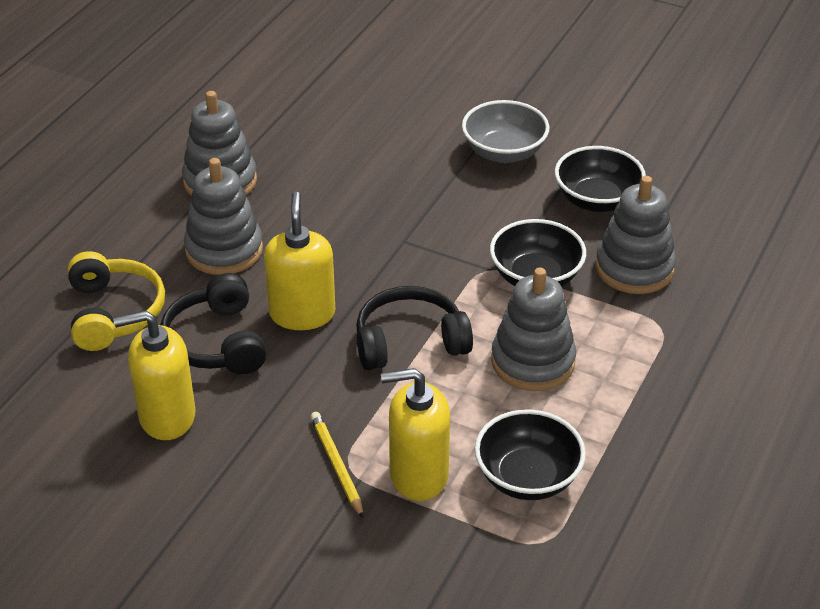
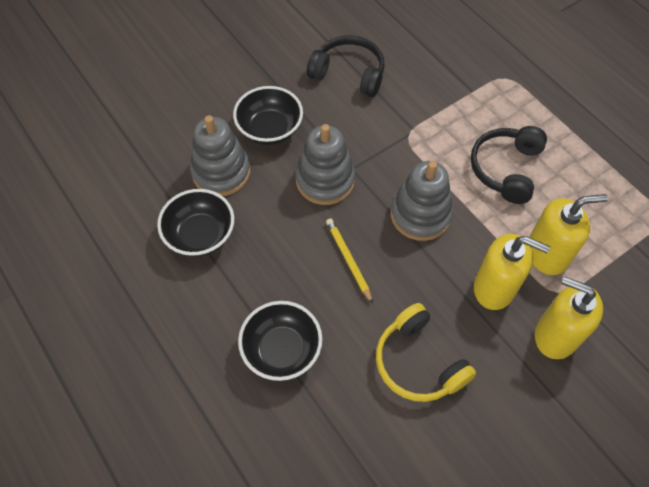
grey bowl: [462,100,549,163] = 1 -> none = 0
grey stacking toy: [182,91,257,196] [184,158,263,275] [491,268,576,391] [596,176,676,294] = 4 -> [190,115,250,196] [296,124,355,205] [391,161,453,241] = 3

